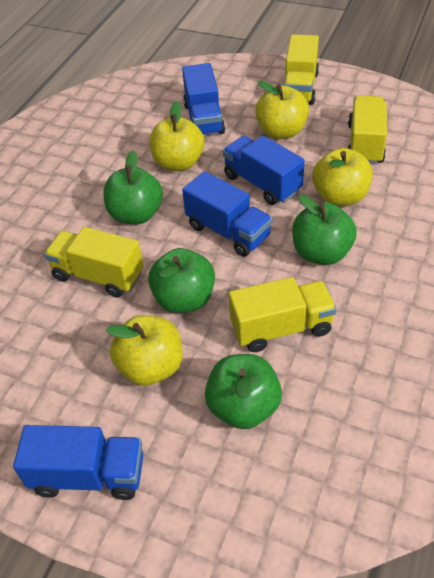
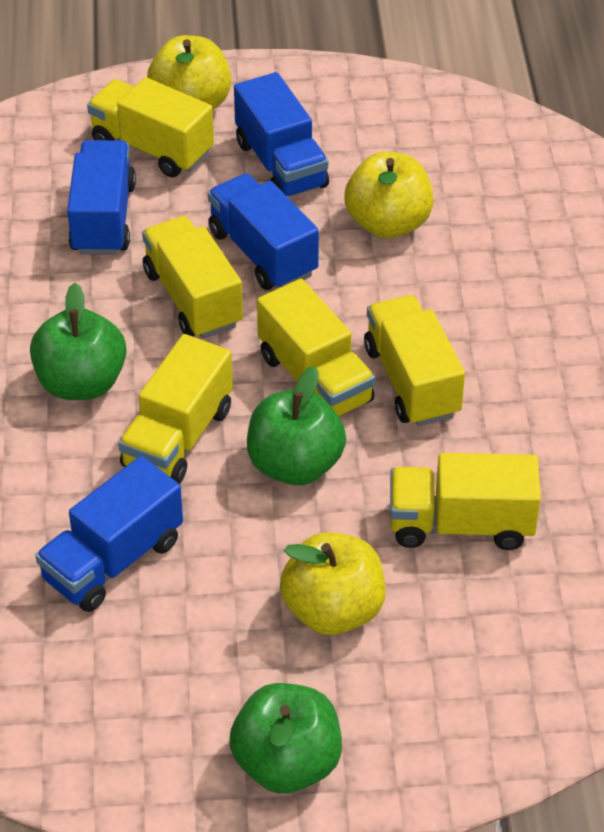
green apple: [103,150,163,224] [148,248,215,313] [205,354,282,429] [292,195,357,265] = 4 -> [30,283,126,400] [229,683,342,793] [247,366,346,485] = 3
yellow apple: [106,315,183,386] [149,101,204,171] [255,81,309,139] [312,148,373,206] = 4 -> [147,35,231,110] [280,532,386,635] [344,152,433,238] = 3
yellow truck: [44,227,144,297] [229,277,337,352] [284,34,319,105] [348,95,387,164] = 4 -> [87,77,214,177] [118,334,233,484] [142,216,243,339] [257,279,375,417] [364,295,465,426] [390,453,541,550] = 6

